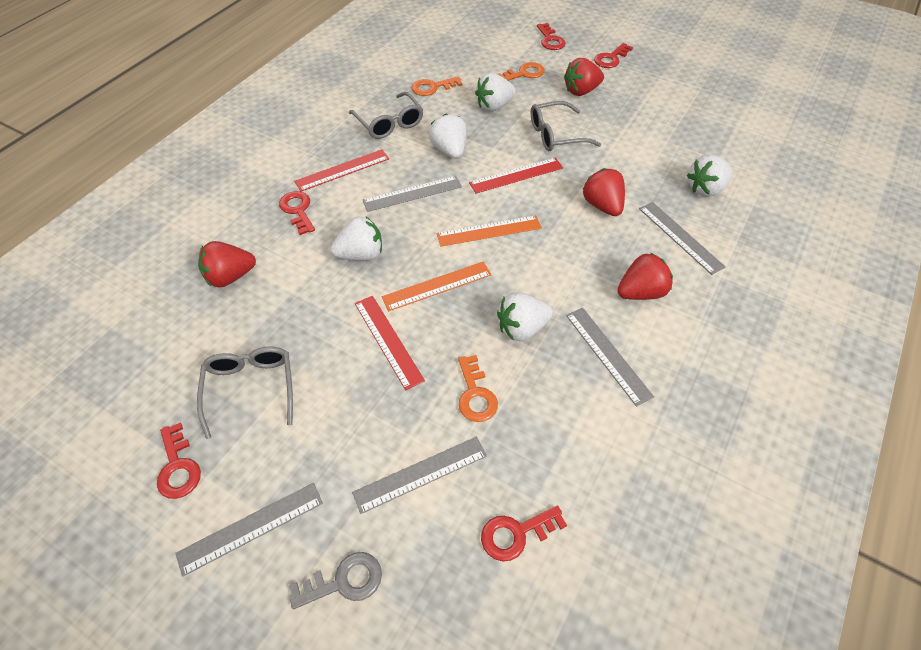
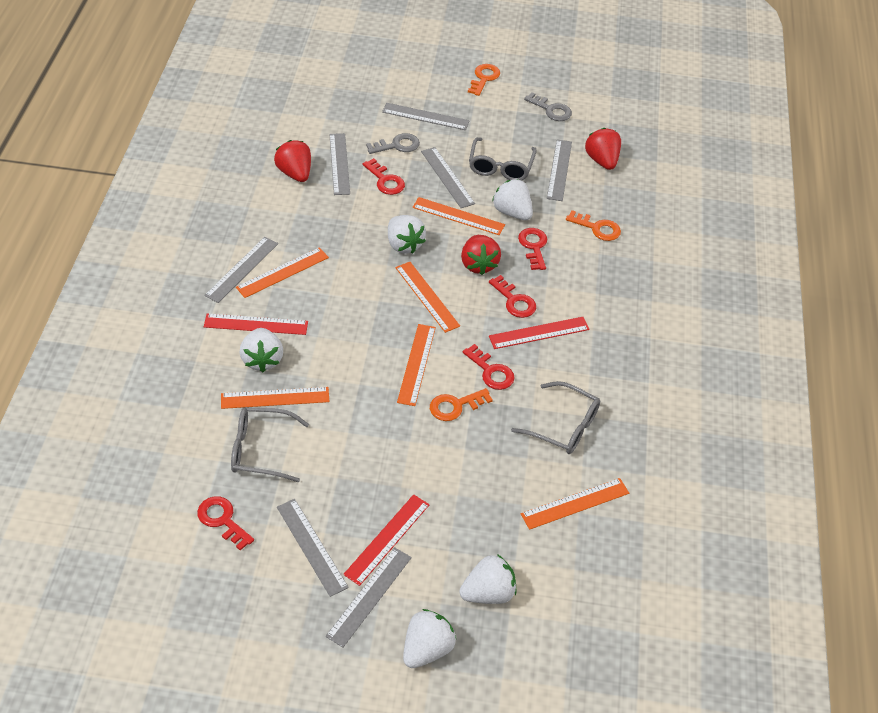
grey key: [289,552,382,609] = 1 -> [366,133,420,154] [524,92,572,121] = 2
grey ruler: [175,483,323,577] [352,437,487,514] [363,176,462,212] [566,308,654,407] [639,202,726,275] = 5 -> [204,237,278,303] [277,499,349,597] [326,547,412,647] [329,133,350,195] [382,103,470,130] [421,147,475,208] [547,139,572,201] = 7
orange ruler: [382,262,492,311] [437,215,542,247] = 2 -> [221,387,330,409] [236,247,329,298] [395,262,460,333] [397,324,436,406] [412,197,505,235] [521,478,629,530] = 6
red strawberry: [198,241,256,288] [564,58,604,96] [582,168,625,216] [617,253,673,300] = 4 -> [274,140,311,182] [461,235,501,275] [585,128,621,170] = 3

